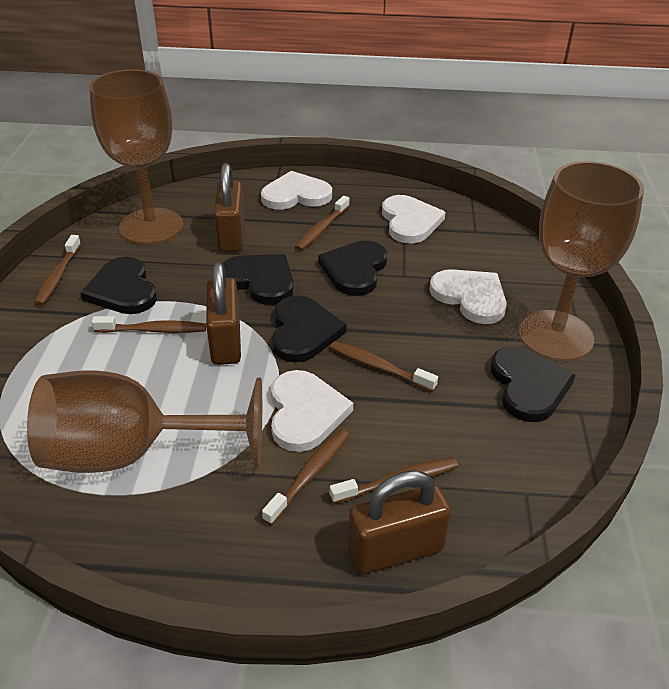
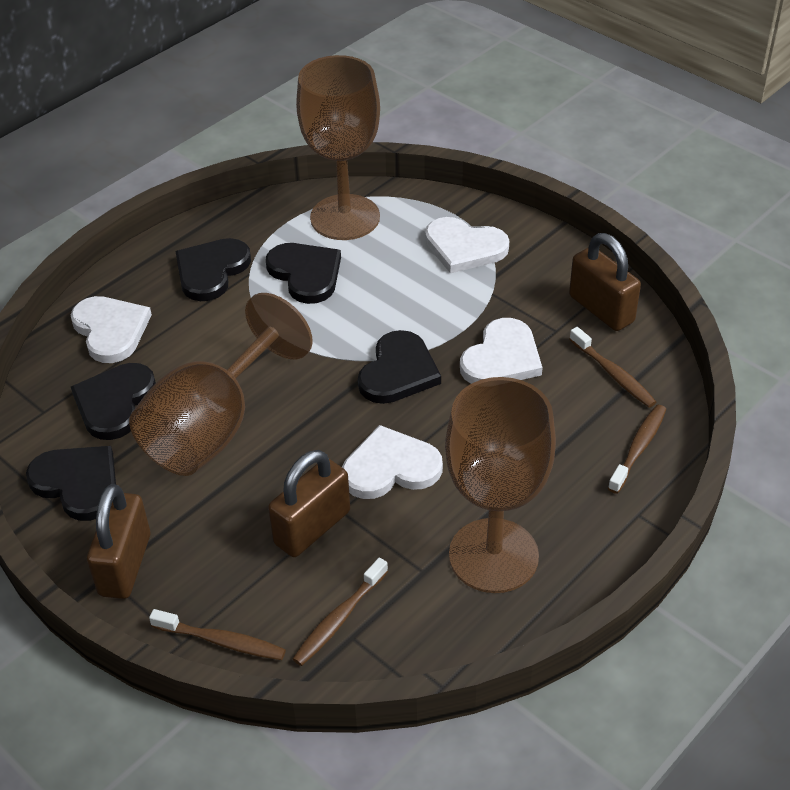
brown toothbrush: [34,235,81,306] [91,316,206,333] [262,429,349,526] [295,196,349,251] [330,341,438,392] [330,457,458,504] = 6 -> [149,609,286,660] [293,557,388,666] [569,327,656,408] [608,405,666,494] = 4

